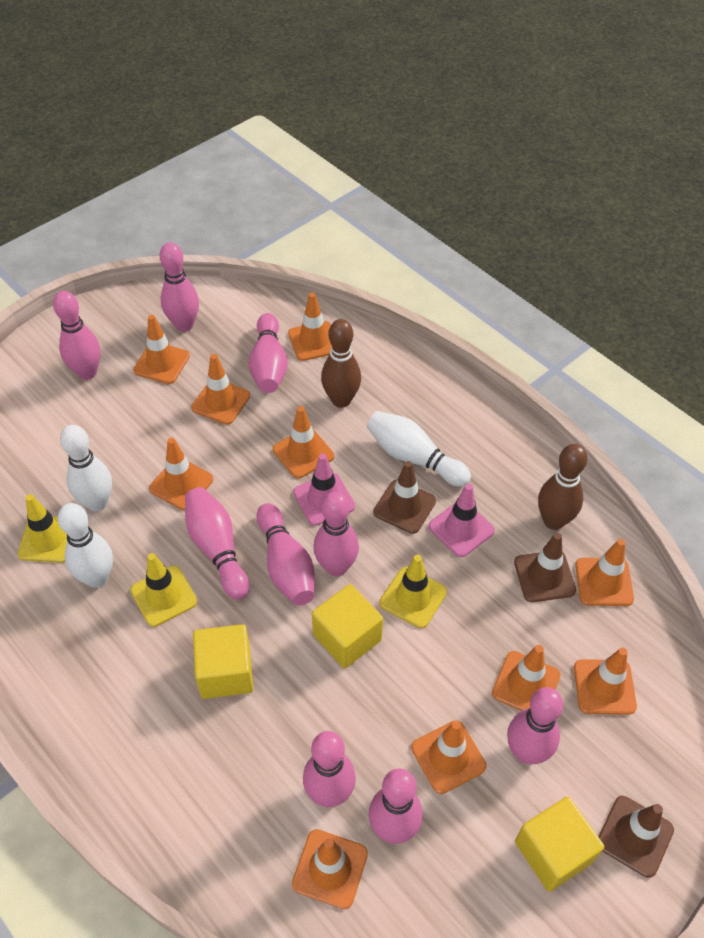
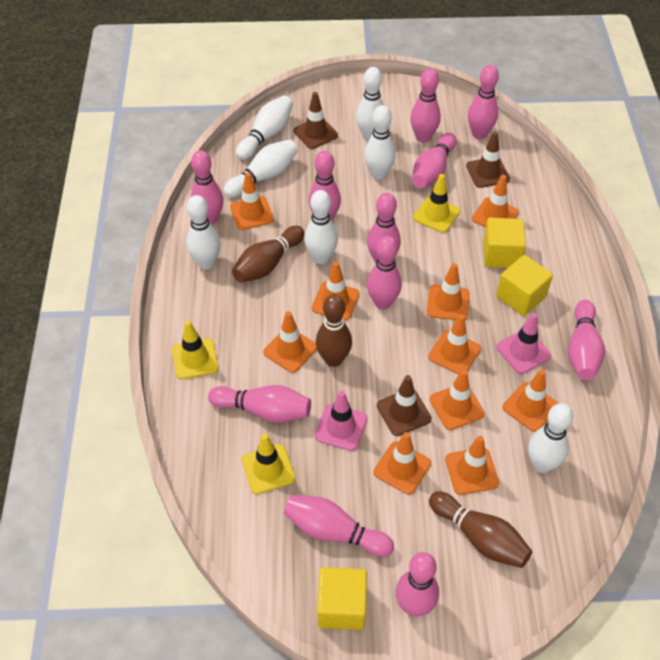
brown bowling pin: [321,319,361,408] [538,444,588,530] = 2 -> [232,226,305,283] [316,294,352,367] [429,491,532,568] = 3
pink bowling pin: [53,291,101,380] [160,243,199,332] [185,487,249,600] [249,313,288,393] [257,503,315,606] [303,731,356,807] [313,491,359,576] [369,768,423,844] [507,687,563,764] = 9 -> [191,150,223,225] [208,385,311,423] [283,495,394,557] [308,151,341,221] [367,193,401,263] [367,236,402,309] [395,552,439,617] [410,68,441,143] [412,133,457,188] [468,65,499,139] [568,300,605,381] = 11
white bowling pin: [58,503,113,588] [60,425,112,511] [367,411,471,487] = 3 -> [186,195,221,269] [224,139,298,198] [236,95,293,160] [304,190,338,264] [356,67,384,141] [364,105,396,180] [528,403,573,473] = 7

